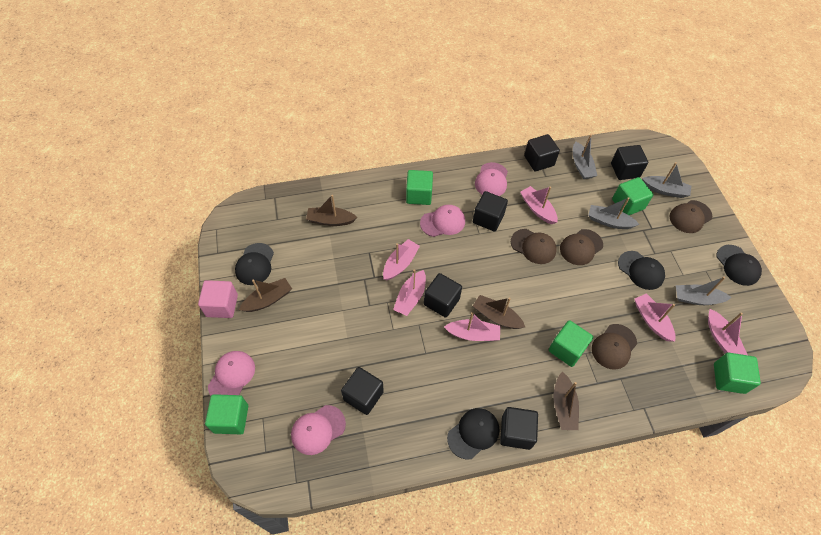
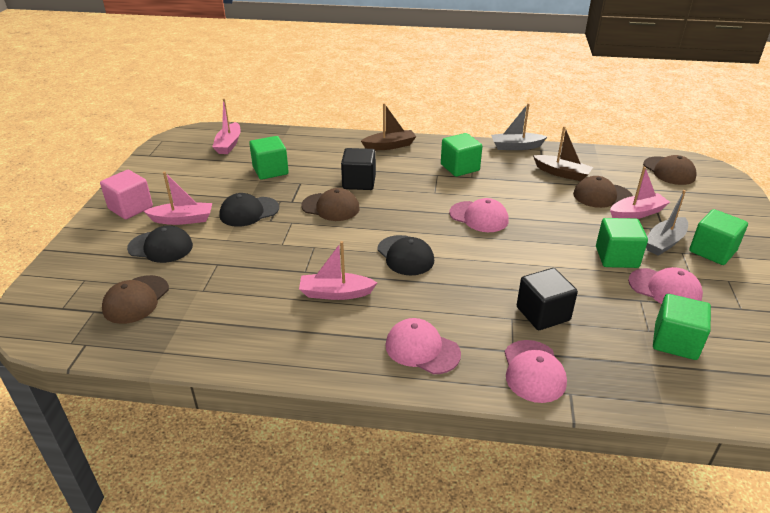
black cap: [235,243,274,285] [447,408,499,460] [618,251,665,290] [717,245,762,286] = 4 -> [127,225,193,263] [219,193,279,227] [377,235,434,275] = 3
black cube: [341,367,384,415] [424,273,462,318] [473,191,508,232] [500,407,538,450] [524,134,560,172] [611,145,648,180] = 6 -> [341,148,376,190] [517,268,578,330] = 2
brown boat: [239,278,292,312] [306,195,357,226] [473,295,525,329] [554,371,579,430] = 4 -> [361,103,416,150] [533,126,593,181] = 2
grey boat: [573,134,597,179] [588,197,640,229] [642,162,691,198] [676,277,732,305] = 4 -> [491,103,547,150] [646,190,688,256] = 2
pink boat: [383,239,420,280] [393,269,426,316] [444,312,500,341] [520,186,558,224] [634,293,675,342] [708,309,748,355] = 6 -> [144,171,212,225] [212,98,241,154] [299,241,377,300] [610,167,670,219] = 4

